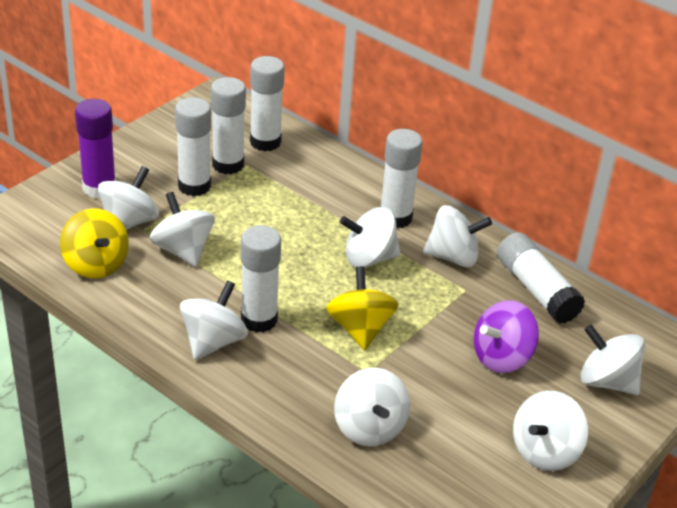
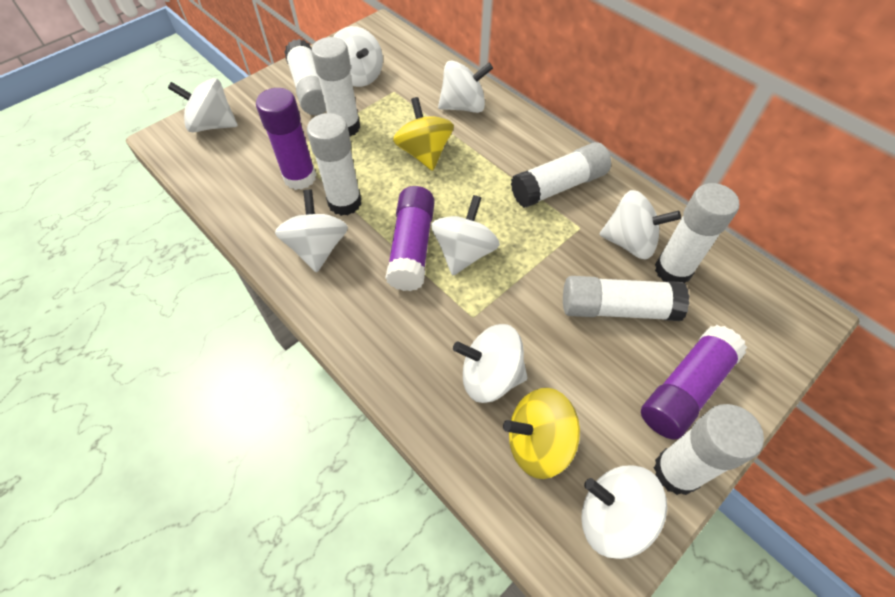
purple glue stick: [75,99,116,199] = 1 -> [256,88,316,190] [385,186,435,291] [641,325,747,440] = 3
purple spinning top: [474,300,539,373] = 1 -> none = 0
white glue stick: [175,97,211,197] [211,77,246,174] [241,225,281,333] [250,56,285,151] [380,129,423,228] [497,233,585,324] = 6 -> [284,39,326,115] [307,113,361,216] [312,37,360,137] [511,142,611,208] [563,276,689,321] [653,404,764,495] [655,183,739,284] = 7

